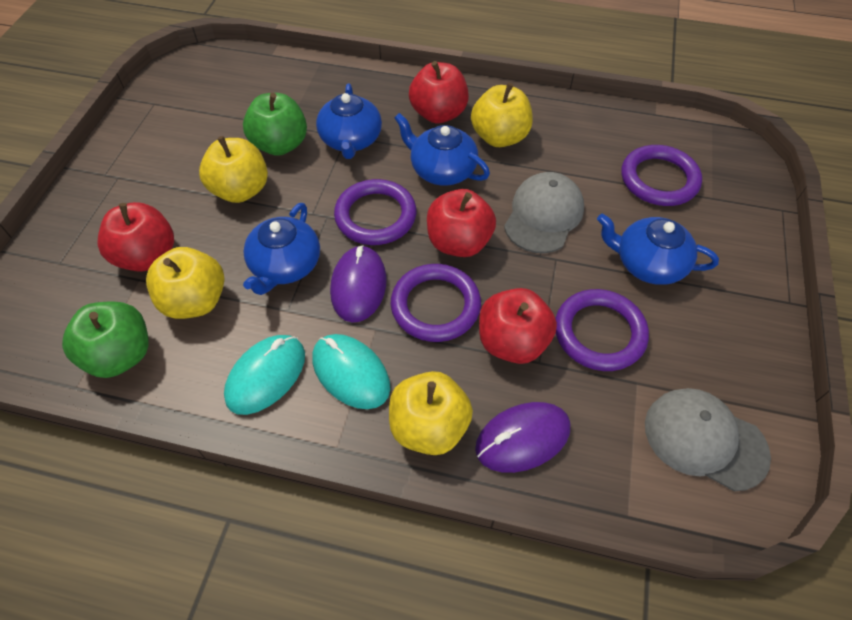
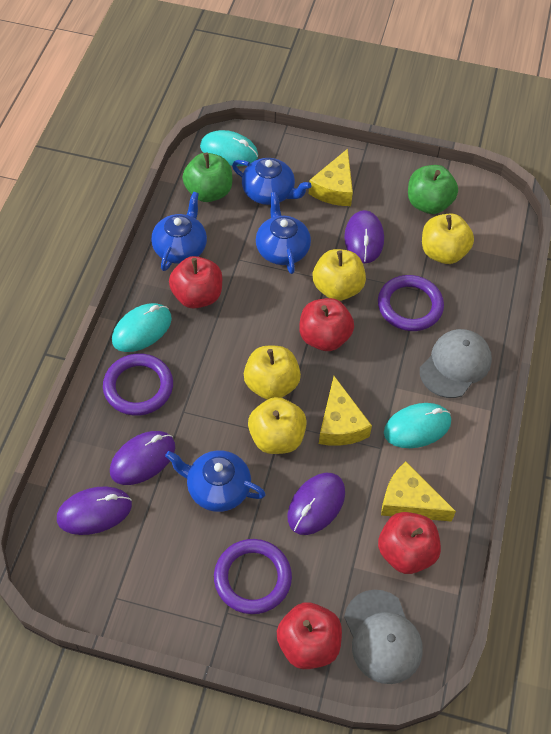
purple mouse: [330,245,387,323] [475,402,570,473] = 2 -> [57,487,132,535] [110,431,175,485] [287,473,345,535] [344,210,384,263] = 4
purple ring: [334,179,416,245] [391,264,481,342] [555,289,649,371] [622,145,702,206] = 4 -> [103,354,173,416] [214,539,292,614] [378,275,444,331] = 3
turquoise mouse: [224,335,305,415] [312,334,390,409] = 2 -> [112,303,172,352] [200,130,258,166] [384,403,451,448] = 3
yellow cheese: none = 0 -> [309,149,353,206] [319,376,372,446] [381,462,456,522] = 3

